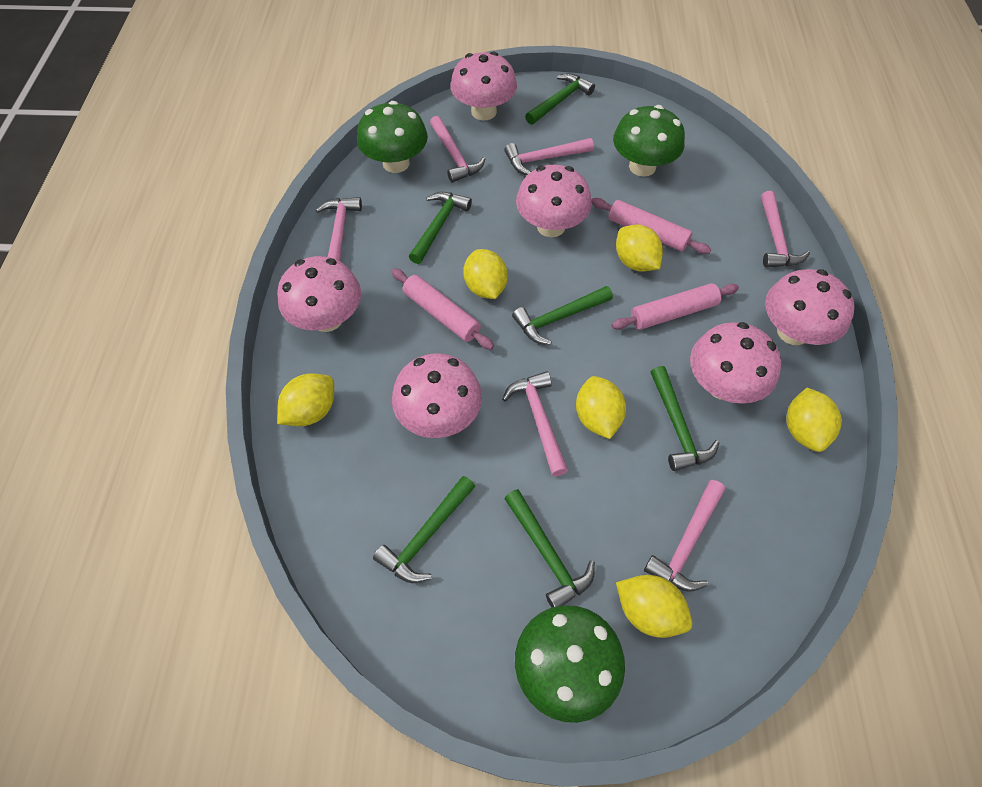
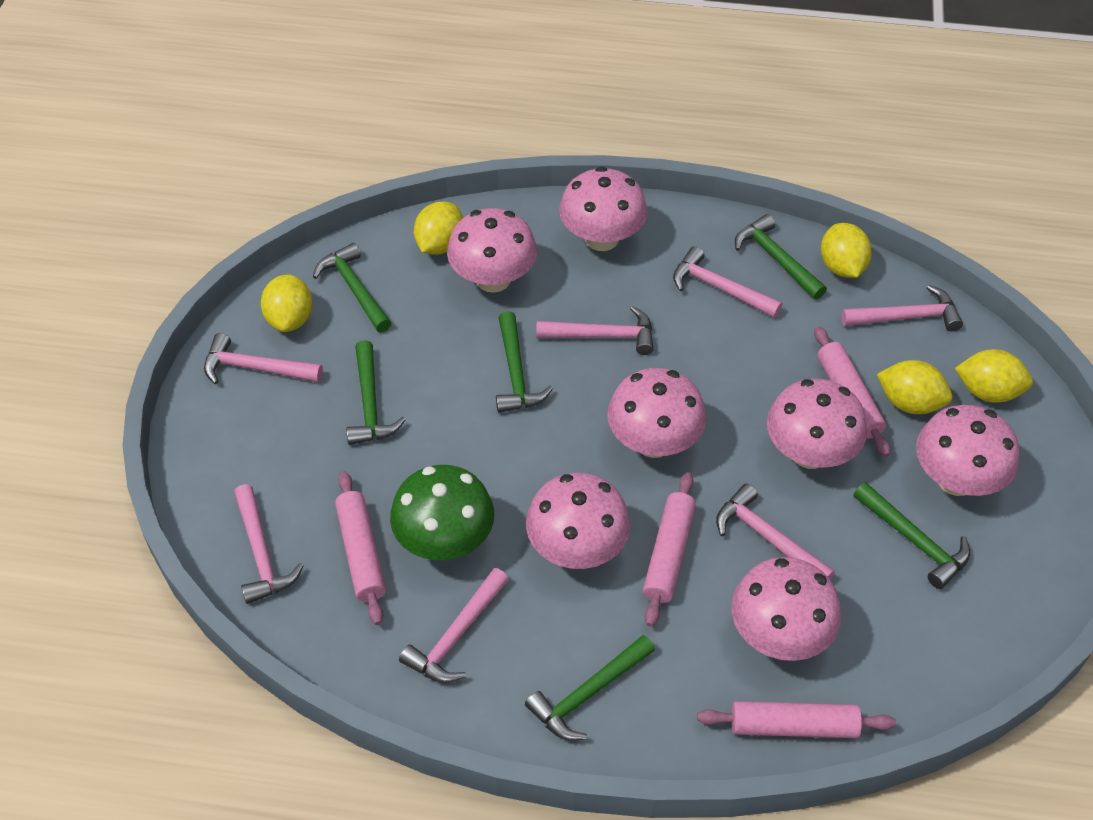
green mushroom: [357,101,428,173] [515,605,625,723] [613,105,685,177] = 3 -> [390,465,494,560] = 1
pink hammer: [316,197,362,261] [430,116,485,183] [502,371,568,476] [504,138,594,175] [644,480,725,592] [761,191,810,267] = 6 -> [204,333,323,384] [234,484,304,604] [399,568,509,683] [536,306,654,355] [673,246,782,318] [716,483,835,579] [841,285,963,331] = 7
pink mushroom: [277,256,361,332] [392,353,482,438] [450,51,517,121] [516,165,592,237] [690,322,781,404] [765,269,855,345] = 6 -> [447,208,537,293] [526,473,631,569] [559,167,647,251] [607,368,707,458] [731,557,841,661] [767,379,867,469] [916,405,1019,496] = 7
pink rolling pin: [391,268,494,350] [591,198,711,254] [611,283,739,330] = 3 -> [335,471,386,625] [643,472,696,627] [697,701,896,738] [814,326,890,457] = 4
yellow lemon: [277,373,334,426] [463,249,508,299] [576,376,626,439] [616,225,663,272] [616,575,692,638] [786,388,842,452] = 6 -> [261,274,313,332] [414,202,463,255] [821,223,872,278] [877,360,952,414] [955,349,1033,403] = 5

